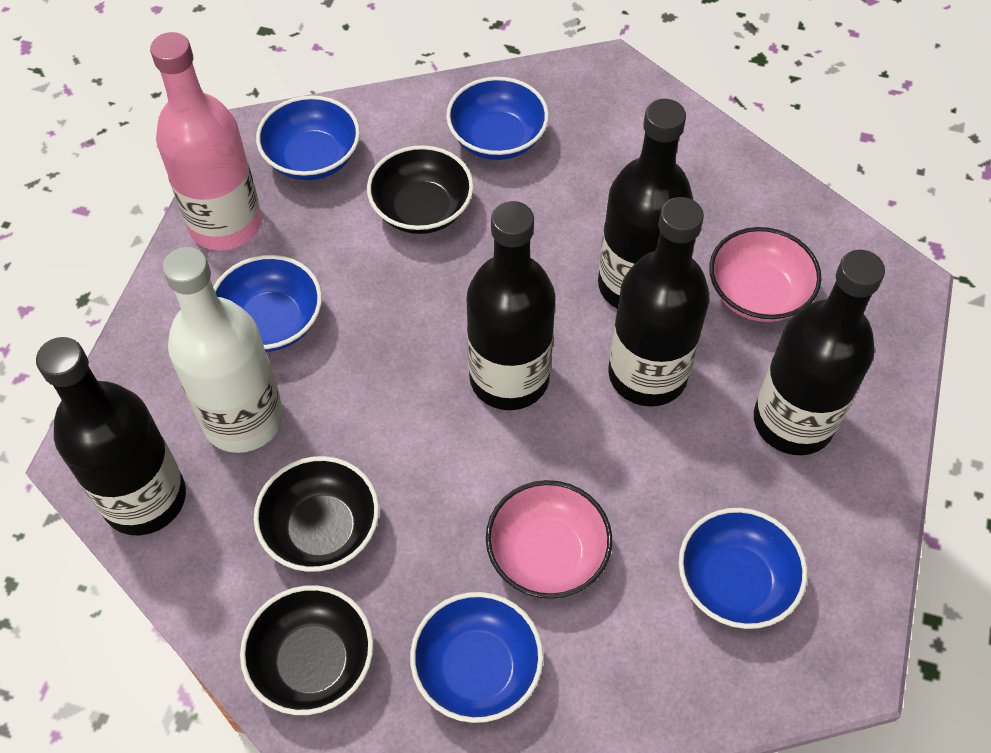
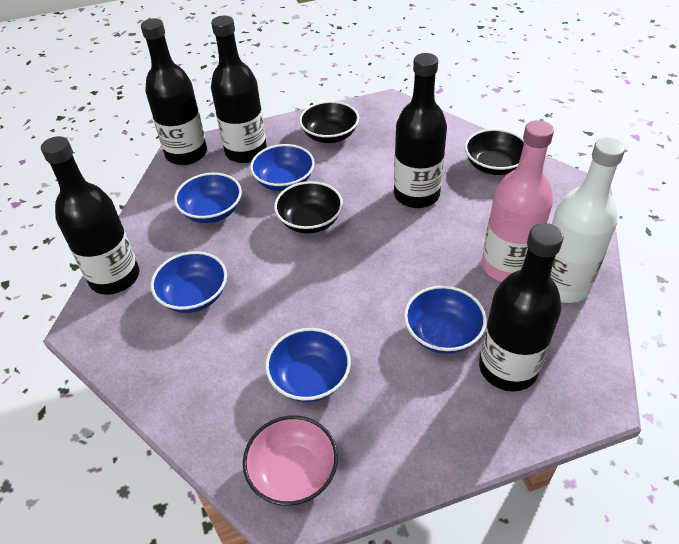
pink bowl: [486,480,612,599] [709,227,822,322] = 2 -> [243,416,338,506] = 1

